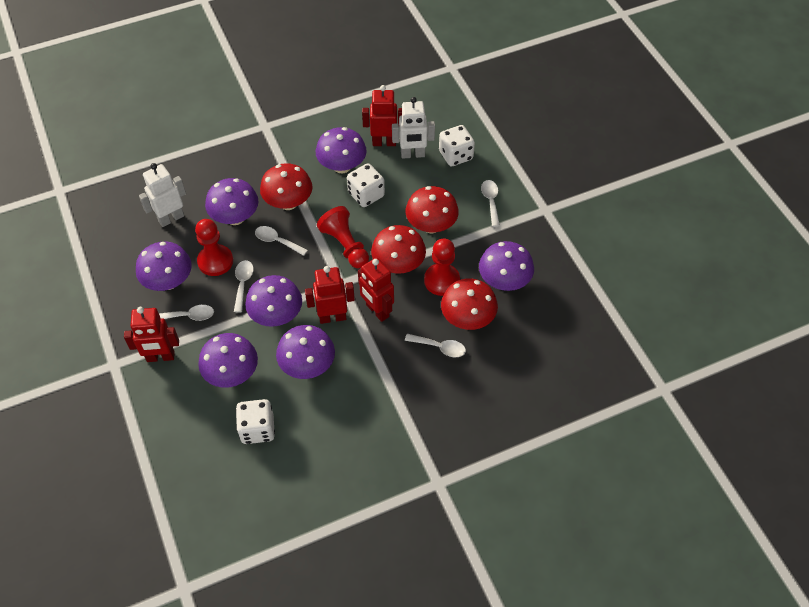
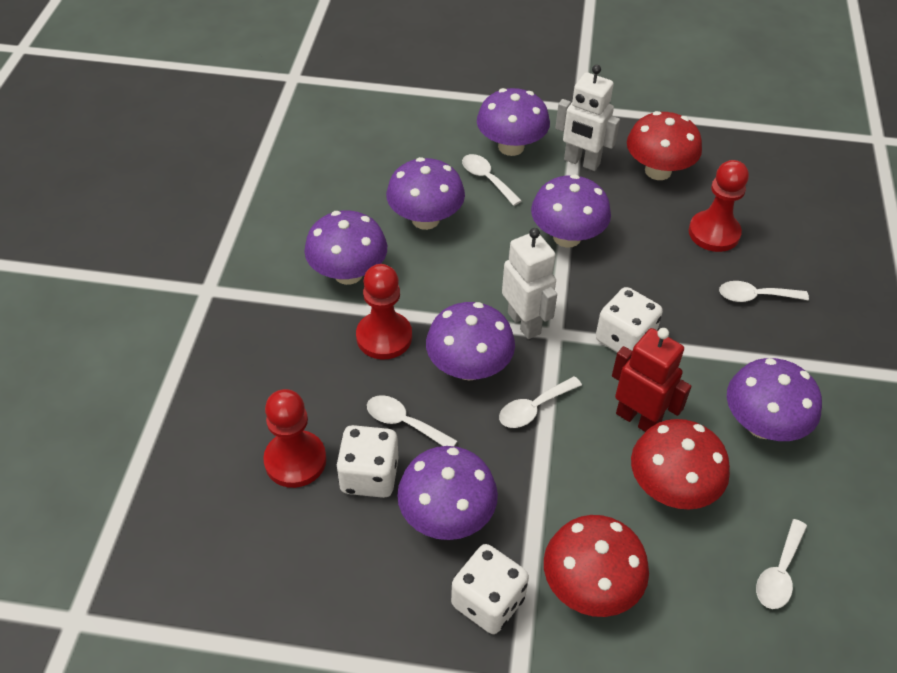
red mushroom: [260,163,312,210] [371,225,426,274] [406,186,459,233] [441,278,498,330] = 4 -> [544,515,649,617] [627,111,702,180] [631,419,730,509] = 3
red robot: [124,307,179,362] [305,266,355,324] [358,258,394,322] [362,85,402,146] = 4 -> [612,328,692,432] = 1

